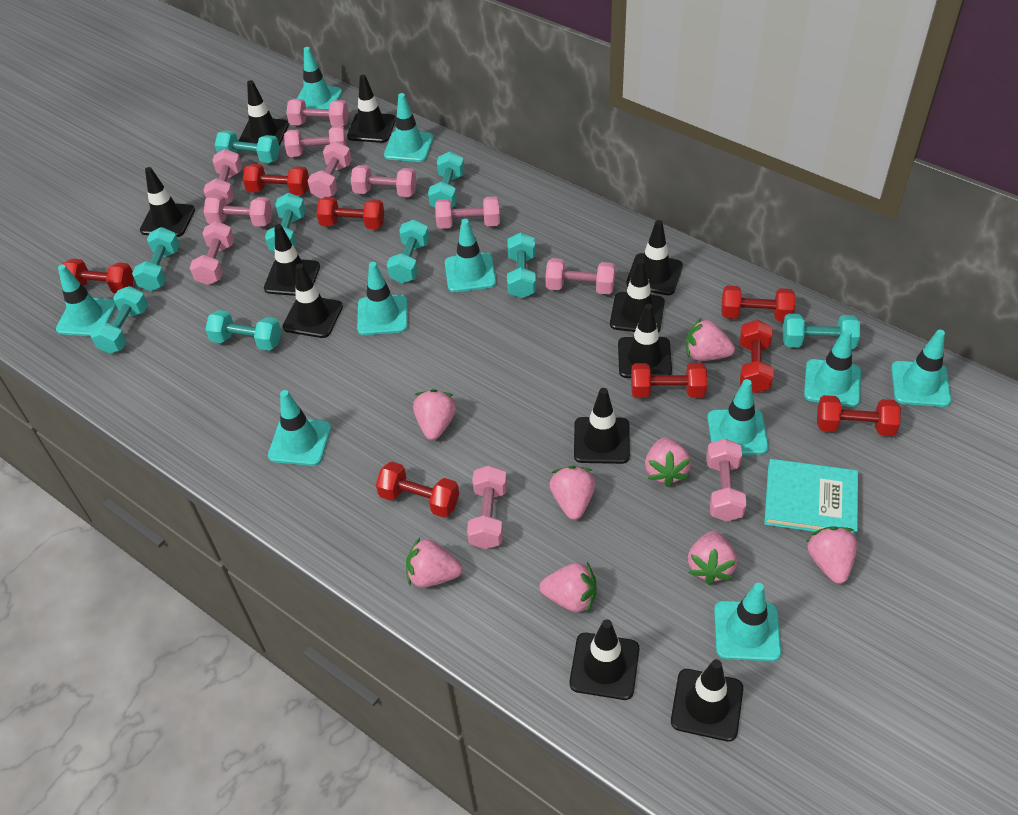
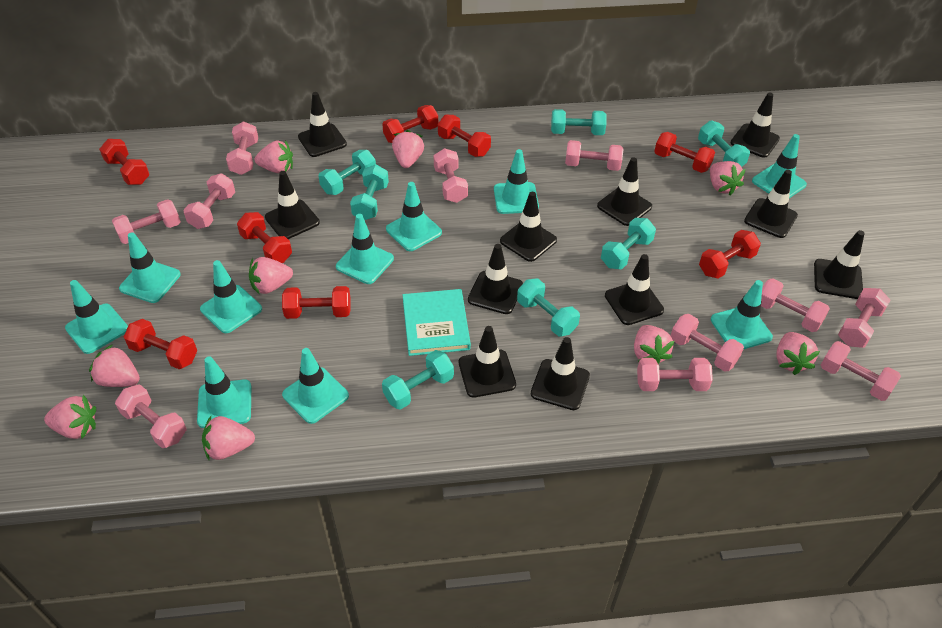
pink strawberry: [406,537,462,587] [413,389,456,440] [540,562,596,613] [550,466,596,520] [645,437,691,487] [686,318,735,361] [688,531,737,585] [806,526,857,584] = 8 -> [44,395,96,439] [89,344,140,387] [202,416,255,460] [249,257,293,295] [255,140,293,173] [392,130,424,168] [634,325,674,364] [710,161,746,195] [776,332,820,375] = 9
turquoise dumbbell: [90,286,148,354] [132,227,180,291] [205,310,281,351] [215,130,280,163] [265,193,306,252] [387,219,429,283] [428,151,465,207] [507,233,536,298] [783,314,860,349] = 9 -> [319,150,376,195] [350,164,389,220] [382,350,454,410] [517,279,580,336] [551,109,607,135] [601,218,656,269] [698,120,750,167] = 7

